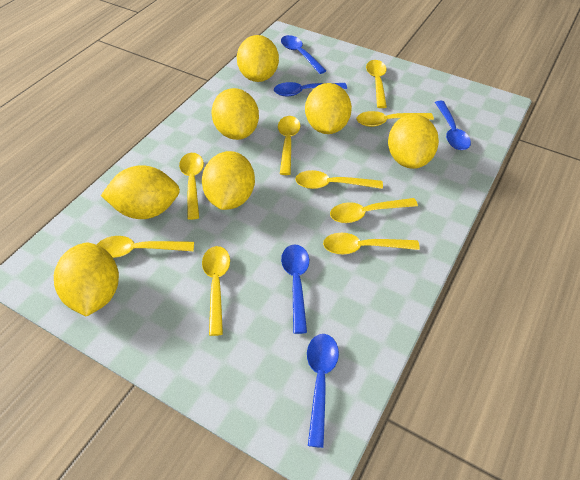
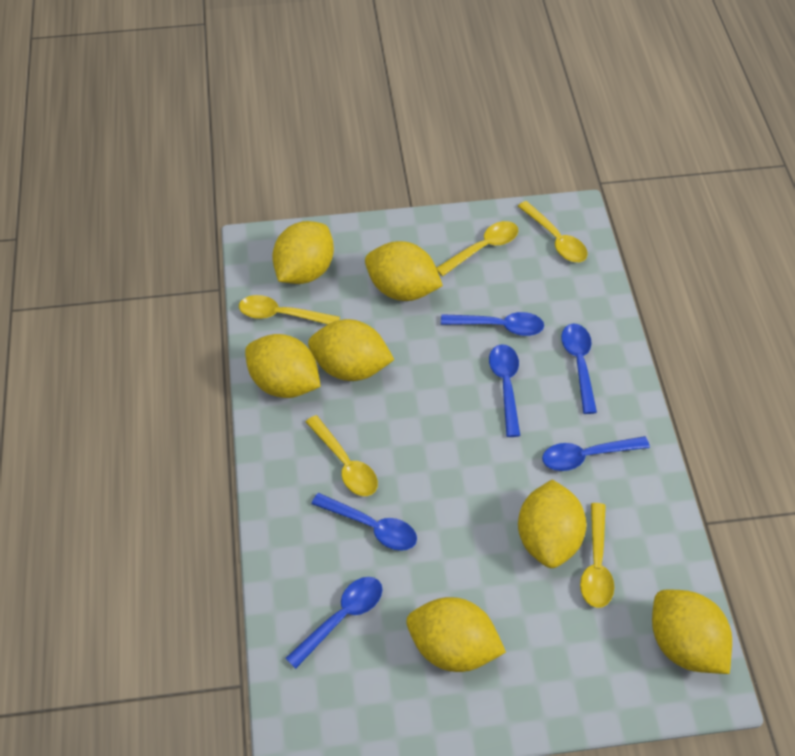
blue spoon: [274,82,347,96] [281,35,326,74] [281,244,309,334] [307,334,339,448] [435,101,471,150] = 5 -> [285,577,382,669] [311,493,417,551] [441,312,544,336] [489,344,520,437] [542,436,650,471] [561,324,597,414] = 6
yellow spoon: [97,236,194,258] [179,153,204,220] [202,246,230,336] [278,116,301,175] [295,170,383,189] [323,233,420,254] [330,198,418,223] [357,111,434,127] [366,60,387,108] = 9 -> [239,295,340,324] [306,415,378,496] [436,221,518,276] [518,201,588,262] [580,503,614,608] = 5

